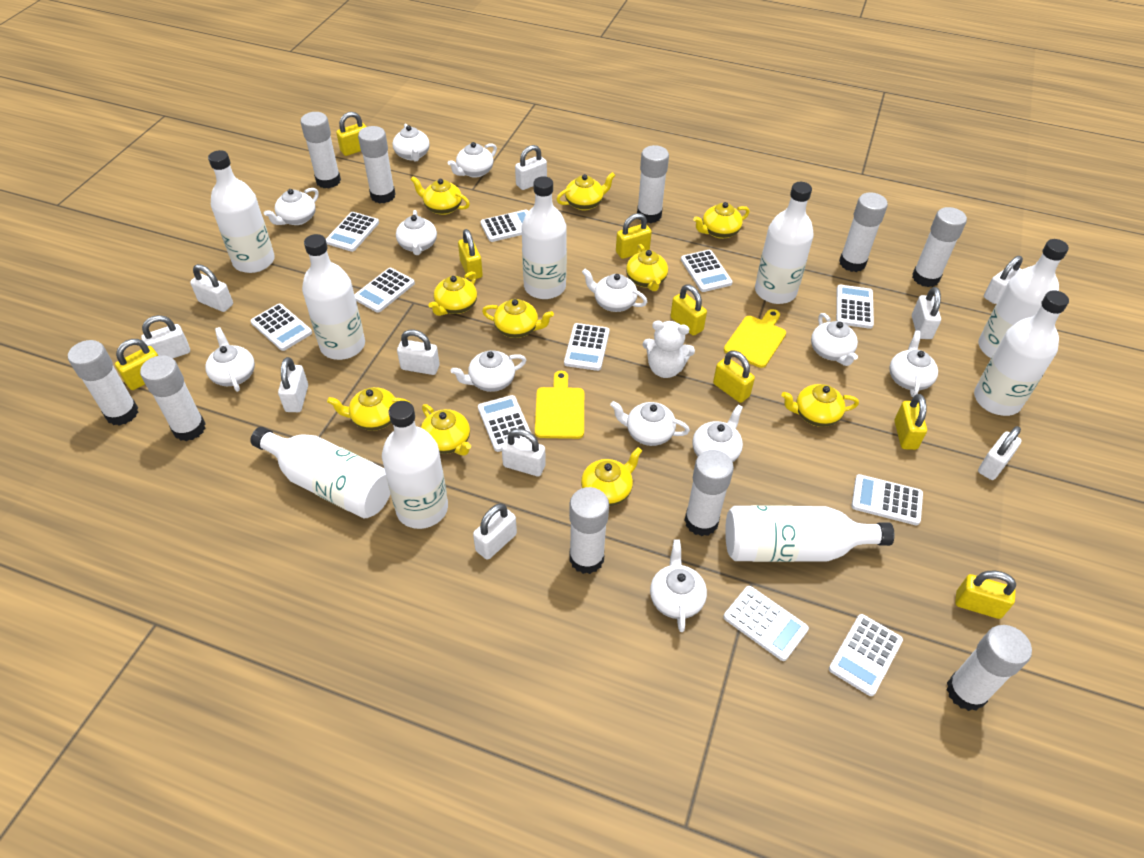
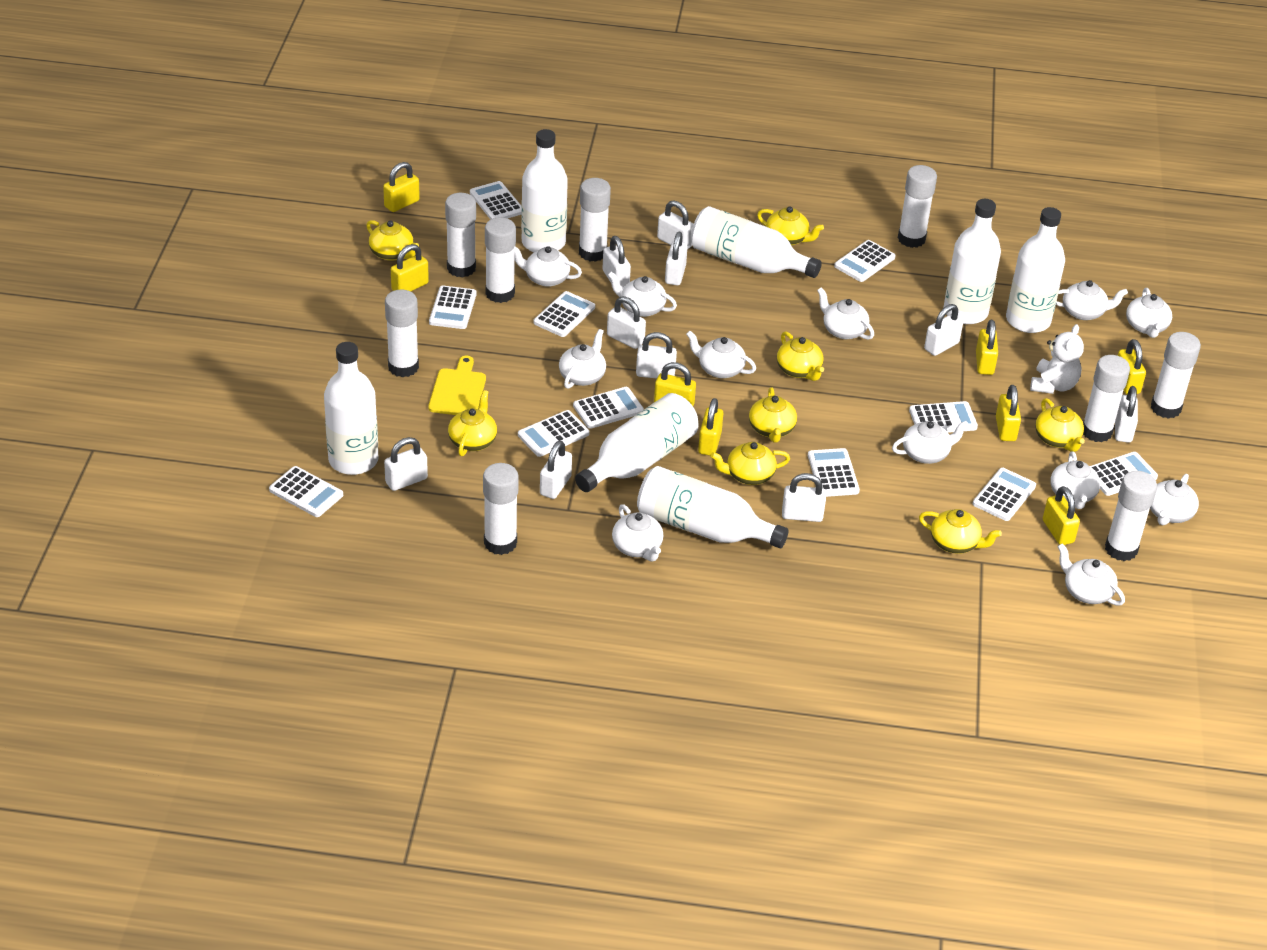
white bottle: [208,150,275,273] [250,427,390,518] [302,234,365,360] [382,401,448,529] [522,176,567,299] [725,505,895,562] [755,182,814,304] [974,290,1069,416] [978,239,1069,358] = 9 -> [324,342,378,475] [521,129,568,252] [575,393,699,492] [637,466,788,548] [691,206,822,278] [943,199,1001,324] [1006,207,1065,333] = 7
white glue stick: [68,340,138,426] [140,355,206,441] [301,112,341,188] [358,126,395,204] [569,487,609,574] [637,145,669,223] [684,450,734,536] [839,192,888,272] [912,207,967,287] [946,625,1032,711] = 10 -> [385,290,419,377] [445,193,476,278] [483,463,519,555] [485,217,516,303] [579,178,611,262] [898,165,937,248] [1083,355,1130,442] [1105,471,1157,561] [1151,332,1201,419] = 9
yellow cutting board: [535,371,584,439] [724,309,786,368] = 2 -> [428,356,486,415] = 1
yellow teapot: [327,387,410,431] [410,176,470,215] [421,404,471,456] [428,271,477,316] [482,299,554,338] [556,172,616,210] [581,447,643,506] [626,244,668,291] [693,202,750,239] [782,384,859,427] = 10 -> [366,220,419,261] [448,390,497,456] [710,442,790,485] [749,387,797,443] [757,206,824,245] [777,331,824,381] [919,509,1002,554] [1035,398,1085,452] = 8

